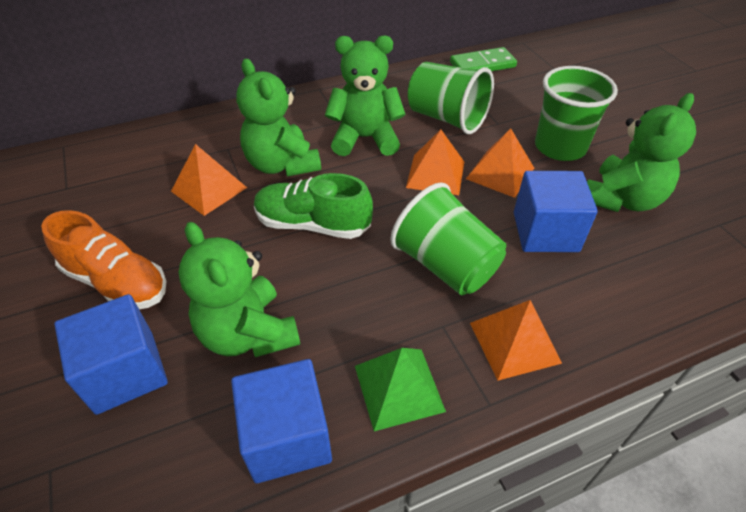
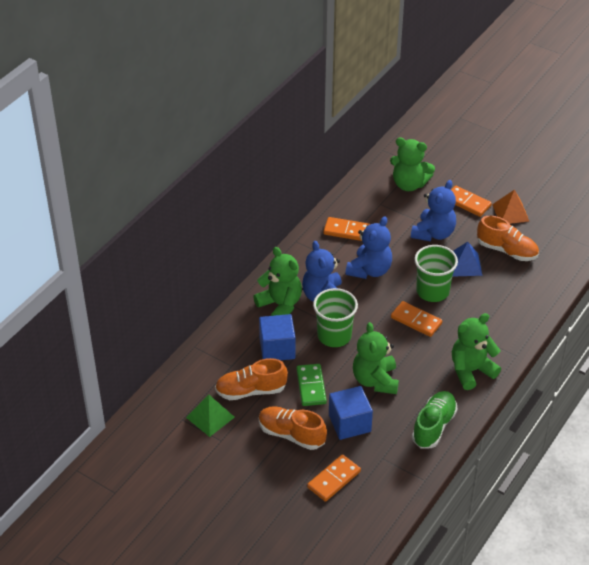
blue cube: [54,294,168,415] [231,359,332,483] [514,171,598,252] = 3 -> [259,314,295,360] [329,386,373,440] = 2
blue pyramid: none = 0 -> [452,242,482,277] = 1
blue teddy bear: none = 0 -> [302,241,342,302] [346,216,392,279] [411,180,456,242] = 3
green cup: [390,182,506,295] [408,62,494,134] [535,66,618,161] = 3 -> [313,288,358,347] [414,245,458,302] = 2
orange domino: none = 0 -> [307,454,361,502] [323,217,370,241] [391,301,442,337] [451,185,492,217] = 4
orange pyramid: [171,144,247,216] [406,129,464,195] [466,128,534,198] [470,300,562,381] = 4 -> [492,189,529,224] = 1
orange shoe: [41,210,167,309] = 1 -> [215,358,288,400] [259,406,327,450] [477,215,539,261] = 3

